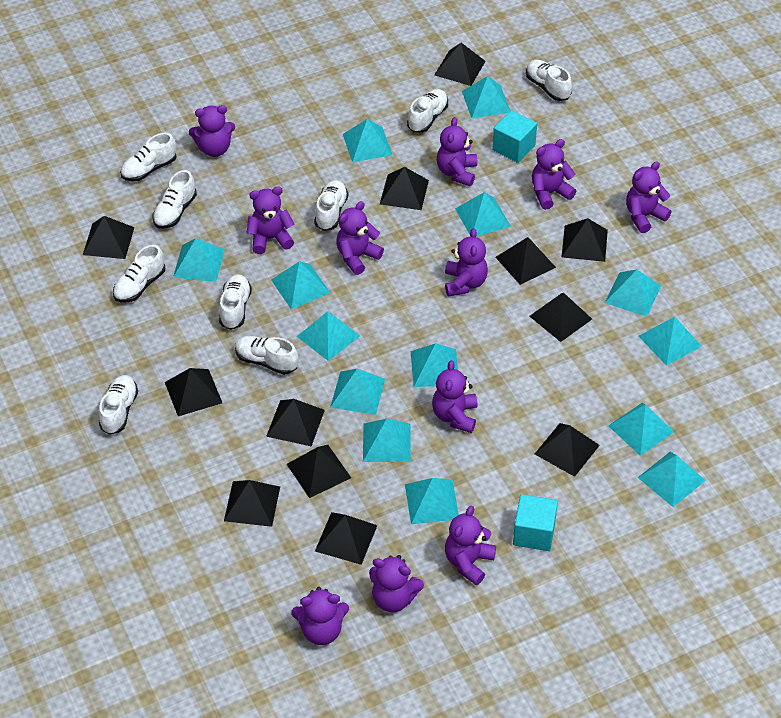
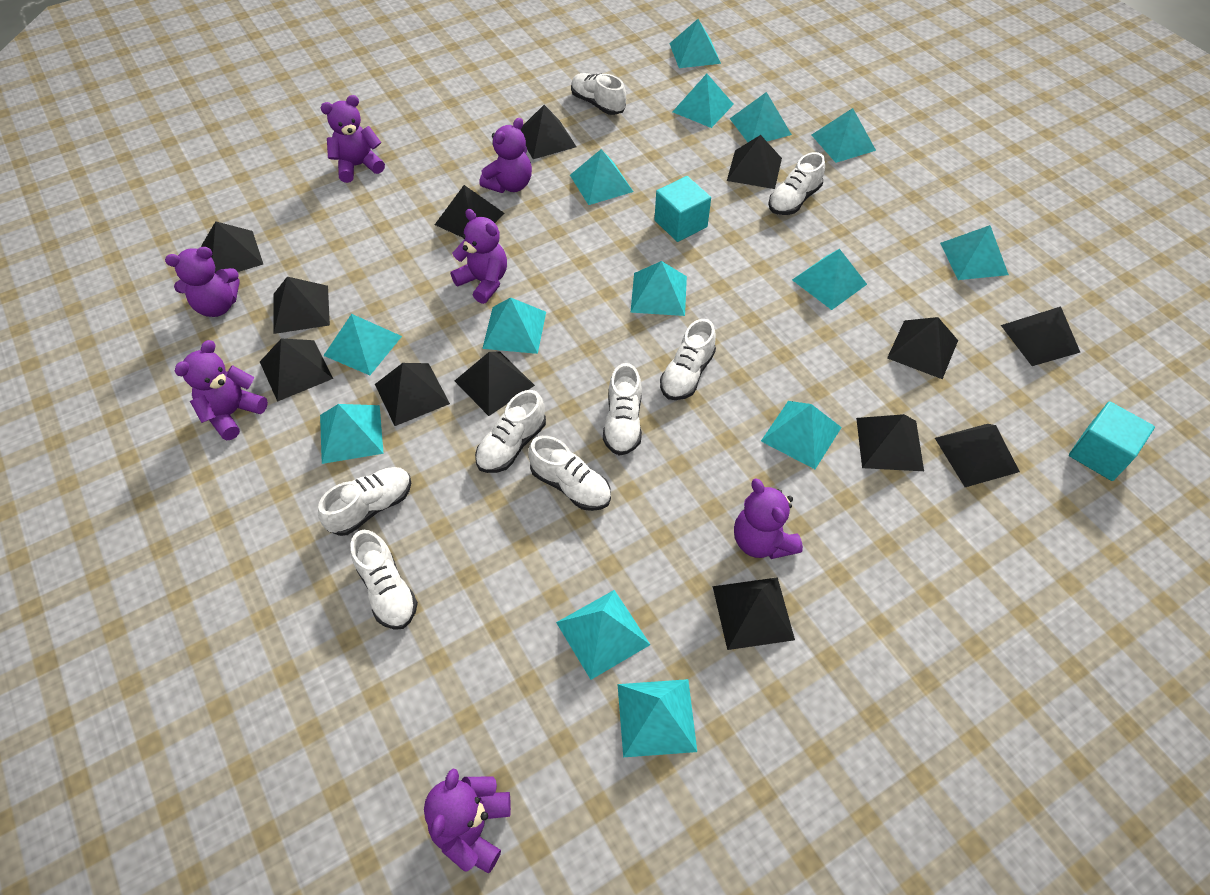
black pyramid: [83,216,135,259] [165,368,222,416] [224,480,280,527] [266,399,325,447] [287,445,351,498] [315,512,378,565] [380,167,429,210] [435,43,486,86] [495,237,556,285] [529,293,592,342] [535,423,600,477] [562,218,608,262] = 12 -> [201,221,263,273] [260,338,333,402] [274,276,330,334] [375,363,450,426] [435,185,505,238] [455,352,535,416] [521,105,577,159] [713,577,795,650] [727,135,782,189] [856,414,924,471] [887,317,958,379] [935,424,1020,487] [1001,306,1081,366] = 13
purple teddy bear: [189,105,235,157] [247,186,295,254] [291,587,349,645] [336,201,384,275] [369,555,424,612] [432,360,477,433] [437,117,477,186] [445,228,488,297] [445,506,496,585] [532,139,576,210] [626,161,671,233] = 11 -> [165,247,240,317] [174,340,268,440] [320,95,385,183] [424,769,511,873] [451,209,507,304] [479,118,532,193] [734,478,803,559] = 7
white shoe: [99,375,138,435] [113,245,165,302] [120,133,176,181] [152,170,197,229] [219,274,252,330] [235,336,299,375] [314,180,348,231] [407,89,448,133] [526,60,572,101] = 9 -> [318,467,411,536] [350,530,418,630] [475,390,546,473] [528,436,611,511] [571,73,626,115] [603,363,642,456] [660,319,716,400] [768,152,825,215] = 8

